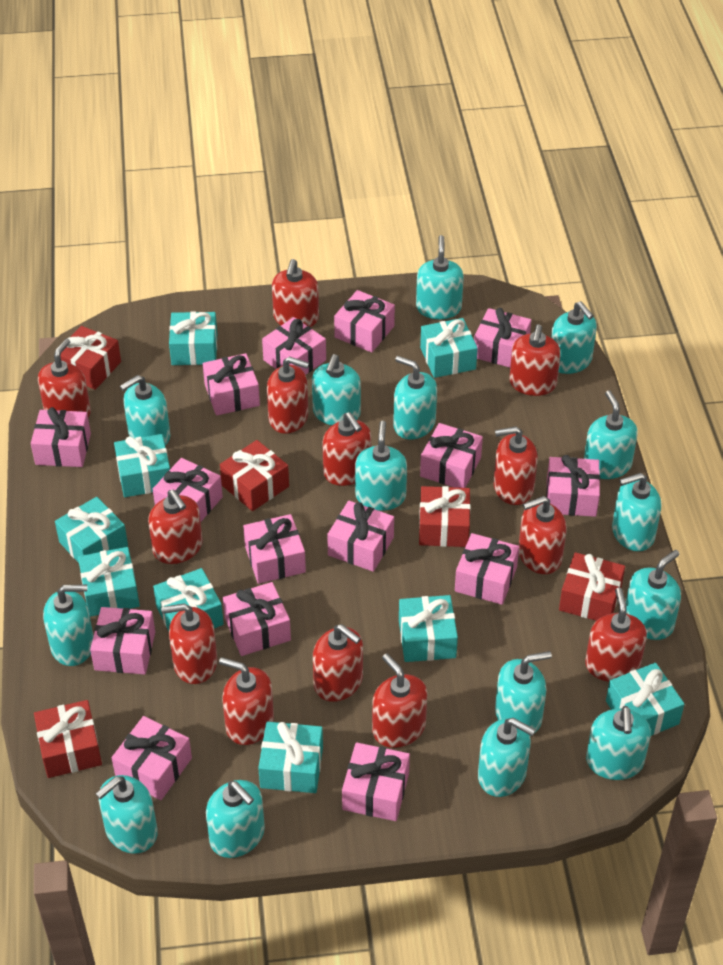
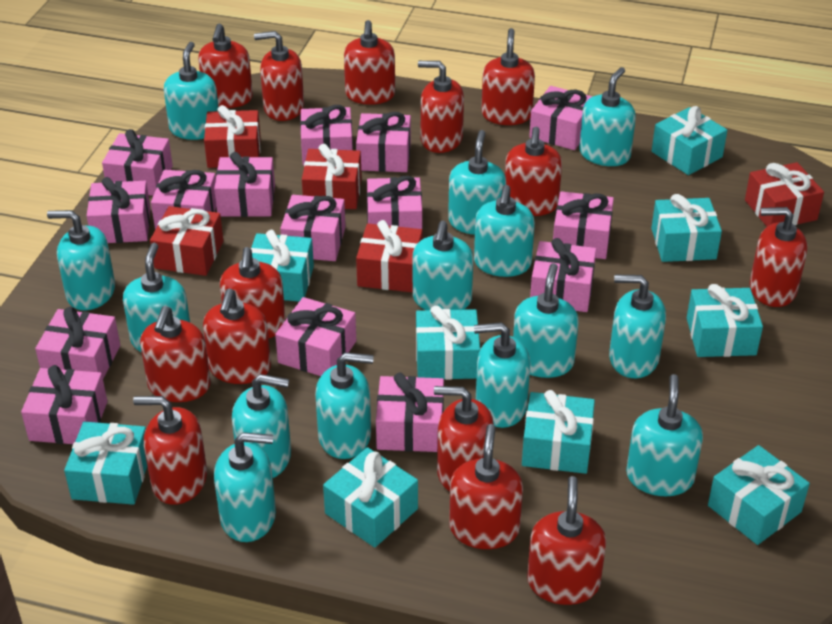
red soap dispenser: [38,338,91,417] [148,489,203,564] [161,603,217,684] [219,657,274,745] [267,356,309,434] [272,259,319,327] [313,624,363,702] [322,412,371,486] [372,653,427,748] [493,426,538,505] [509,324,561,396] [519,496,567,574] [585,588,647,682] = 13 -> [133,396,207,505] [140,306,211,402] [198,23,253,108] [203,288,271,384] [220,247,286,338] [254,31,304,121] [344,20,395,105] [418,61,464,153] [434,386,494,491] [449,424,523,549] [481,28,535,125] [505,127,562,216] [527,476,606,605] [750,207,807,307] = 14
turquoise soap dispenser: [43,585,94,666] [95,775,158,854] [120,375,170,446] [206,780,265,858] [312,354,361,425] [355,421,407,511] [393,356,437,439] [416,235,464,319] [478,718,536,797] [495,651,552,736] [551,301,597,374] [584,390,638,479] [586,706,651,780] [612,473,661,551] [626,550,681,640] = 15 -> [47,210,115,310] [123,243,190,352] [164,42,218,140] [214,432,276,542] [232,374,291,478] [315,352,374,459] [413,221,473,310] [448,130,506,235] [474,185,535,277] [474,322,531,428] [513,263,578,378] [579,67,636,166] [609,275,666,379] [626,374,703,496] = 14

